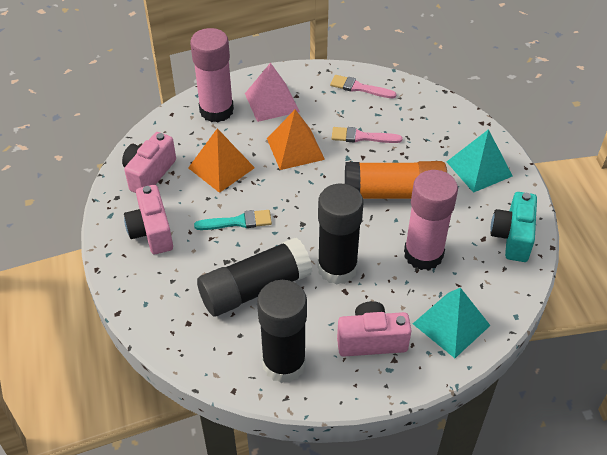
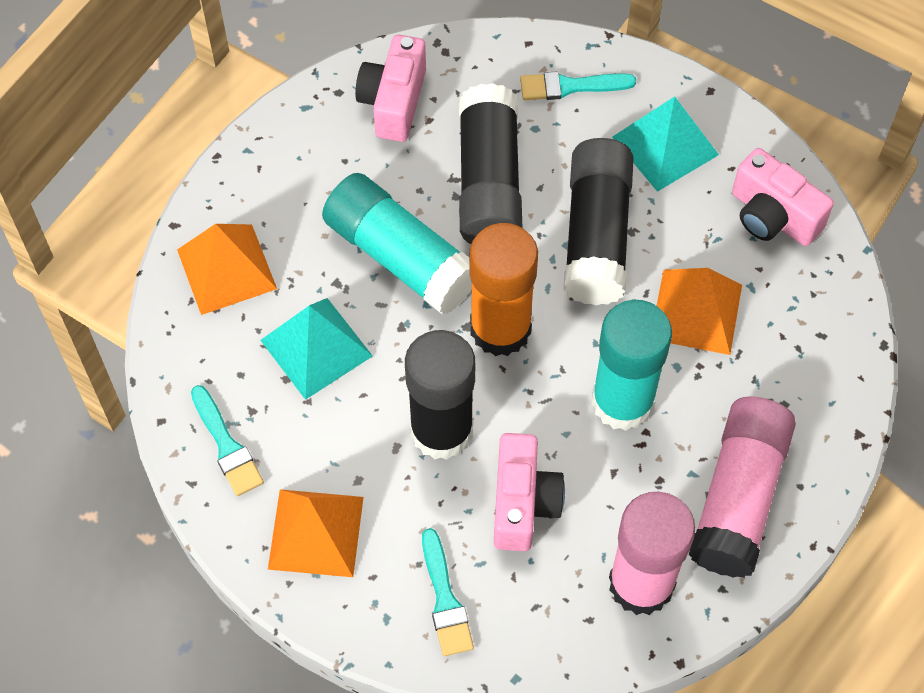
orange pyramid: [188,128,255,193] [267,110,325,170] = 2 -> [177,224,277,315] [268,489,363,577] [657,268,742,355] = 3
pink brush: [330,75,397,98] [332,127,402,143] = 2 -> none = 0
pink pyramid: [245,63,300,122] = 1 -> none = 0
turquoise brush: [194,210,272,230] = 1 -> [191,385,264,496] [422,528,474,656] [520,71,636,100] = 3
turquoise camera: [491,192,537,262] = 1 -> none = 0
turquoise glue stick: none = 0 -> [322,173,472,315] [591,300,672,431] = 2

